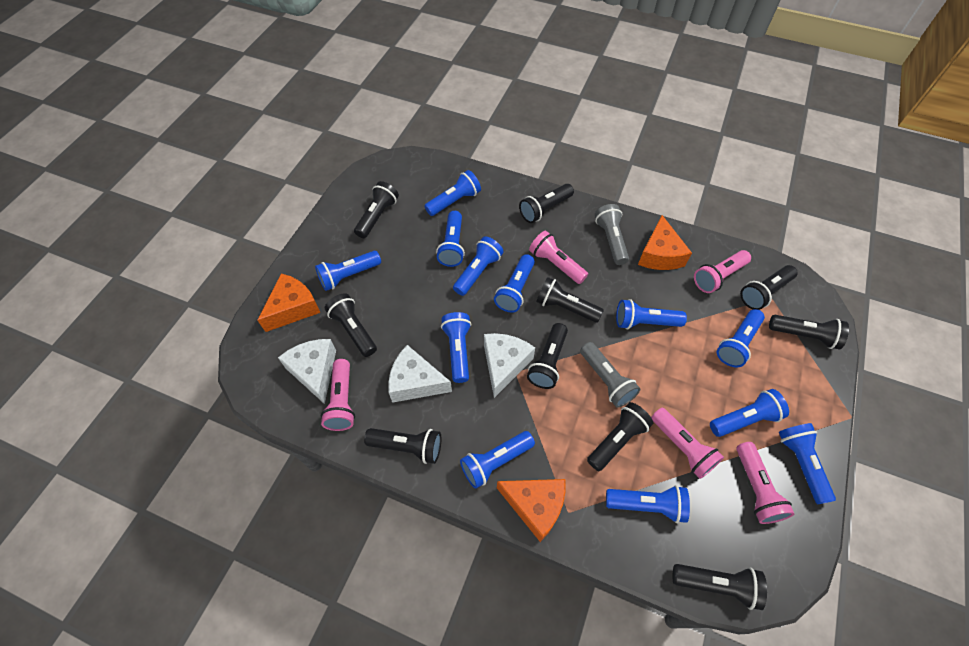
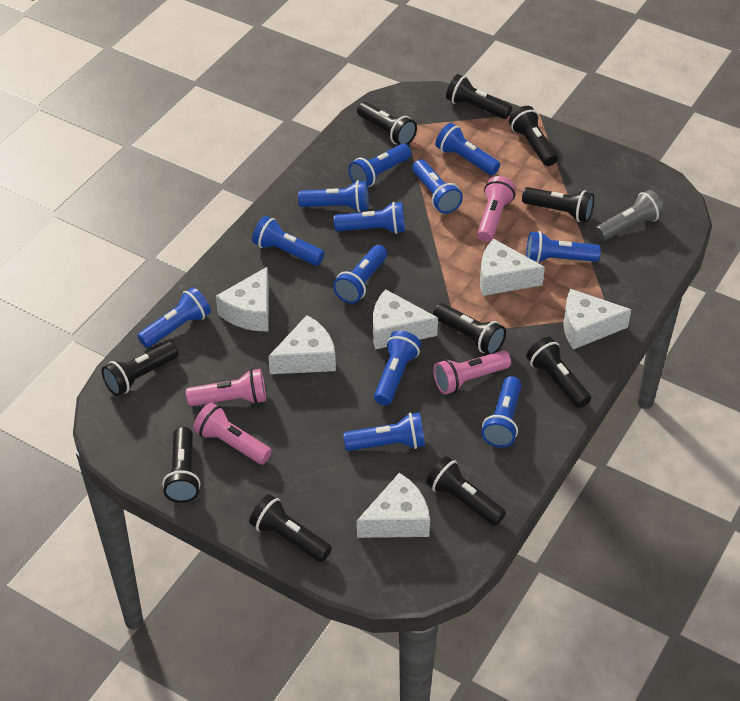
grey flashlight: [580,342,640,408] [595,204,629,265] = 2 -> [595,190,664,241] = 1
orange cheese: [257,273,321,332] [497,479,566,542] [638,215,692,270] = 3 -> none = 0
pink flashlight: [321,359,355,431] [529,231,588,284] [651,408,724,479] [694,250,751,293] [736,442,794,524] = 5 -> [186,369,266,406] [193,403,272,464] [433,350,511,394] [477,176,516,242] = 4
white cheese: [278,339,336,404] [388,345,452,403] [484,333,535,398] = 3 -> [216,267,269,332] [268,315,336,374] [357,473,430,538] [373,289,438,349] [480,239,545,296] [563,289,631,350] = 6

